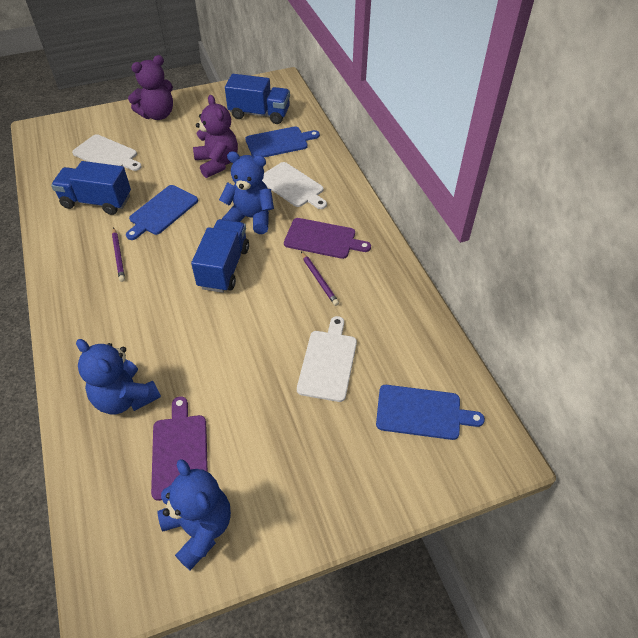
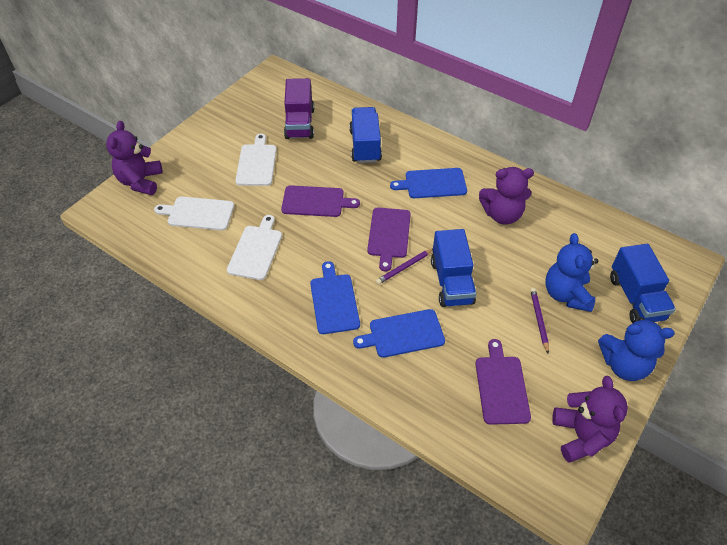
blue teddy bear: [76,339,161,414] [158,459,231,570] [219,151,274,234] = 3 -> [545,233,598,312] [598,317,675,381] = 2
purple cutting board: [151,396,208,501] [284,218,371,259] = 2 -> [281,185,360,217] [367,208,411,272] [475,339,531,425] = 3
purple teddy bear: [128,55,173,120] [193,95,238,178] = 2 -> [106,121,163,195] [479,167,534,225] [552,376,628,463] = 3
purple truck: none = 0 -> [284,78,314,139] = 1

